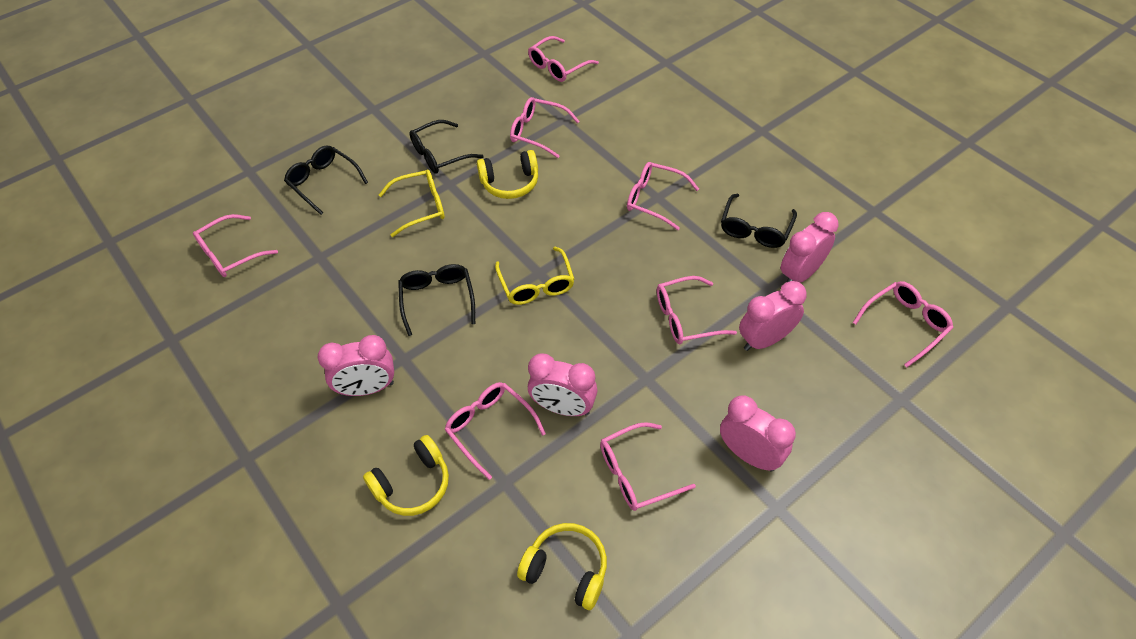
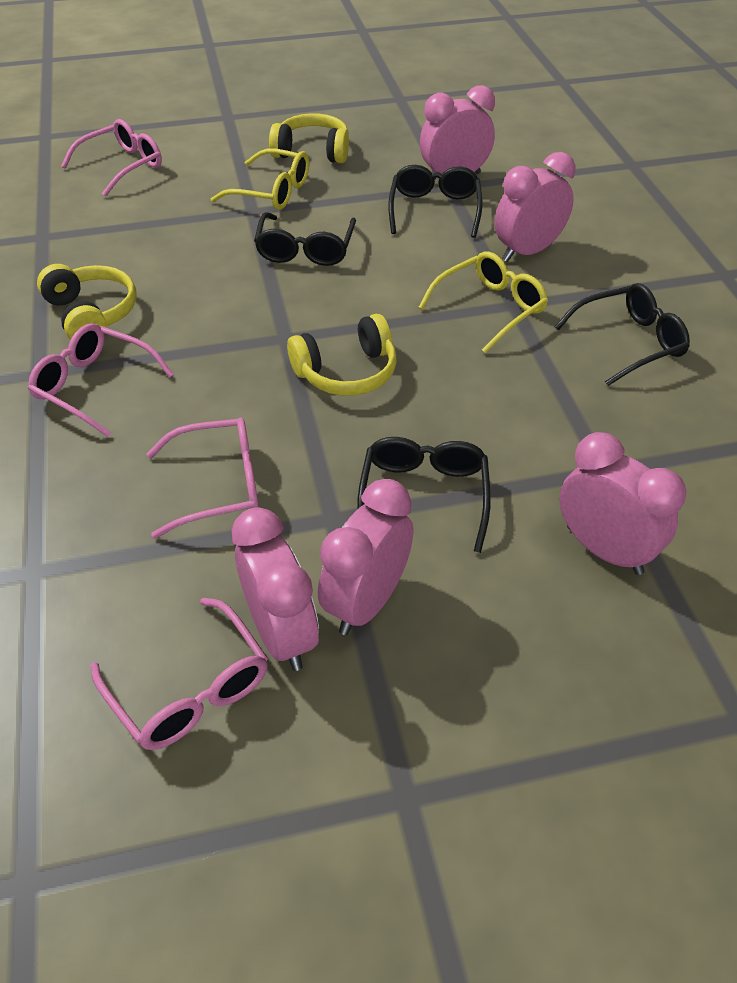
pink glasses: [193,214,278,277] [444,382,546,480] [510,97,579,158] [528,36,599,82] [600,422,696,511] [627,162,699,230] [657,276,737,344] [853,281,953,367] = 8 -> [28,323,174,437] [61,119,162,196] [91,598,268,750] [147,418,259,538] = 4

